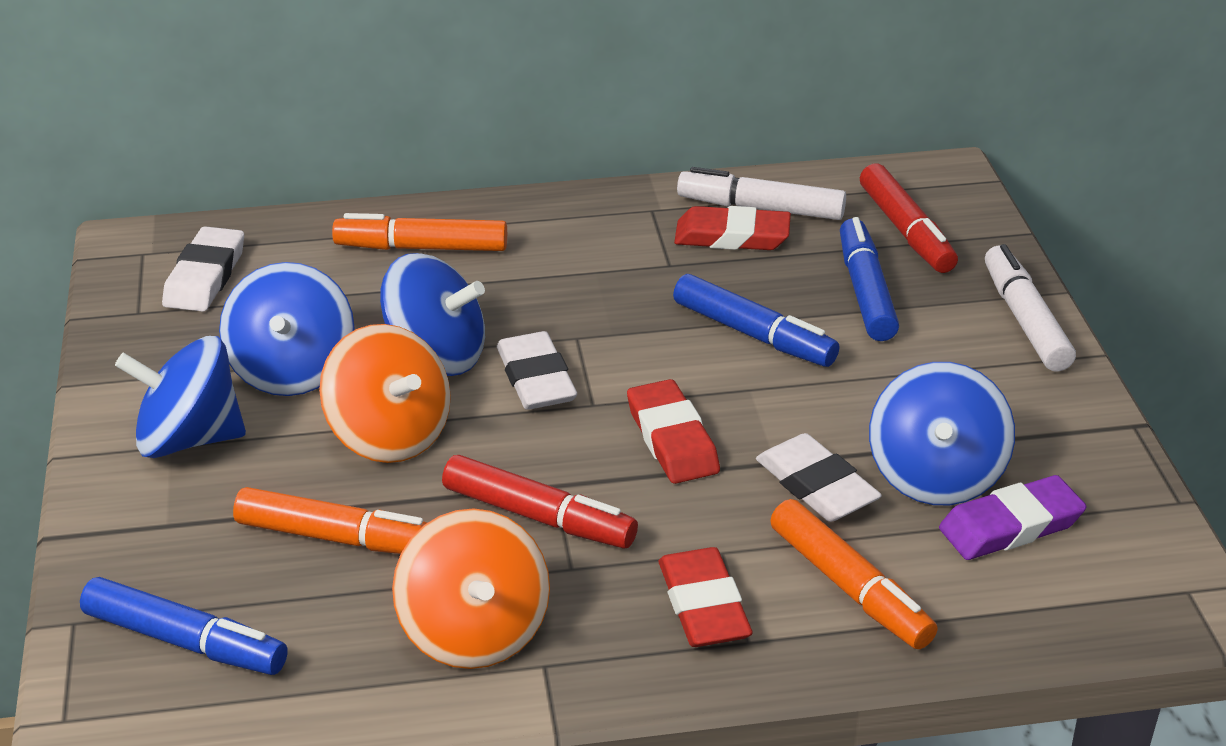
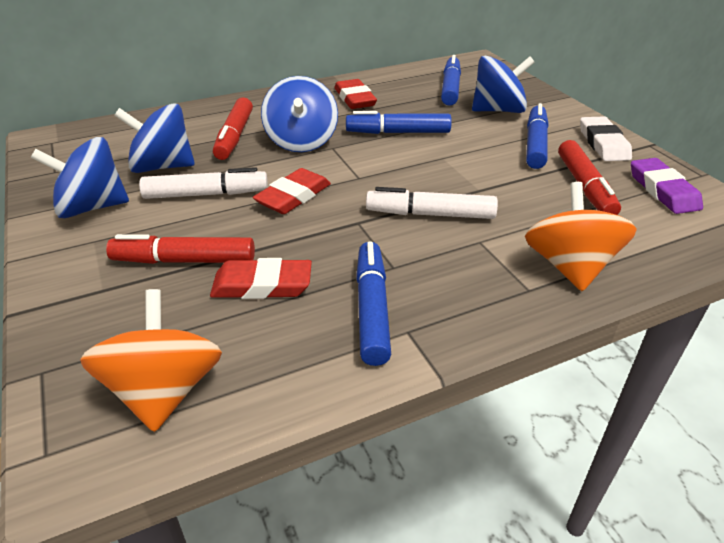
blue marker: [80,577,288,675] [673,274,839,367] [840,217,899,341] = 3 -> [346,111,452,134] [356,242,391,366] [441,55,461,106] [526,103,549,169] = 4
orange marker: [233,487,428,554] [332,213,507,251] [770,499,938,649] = 3 -> none = 0
red marker: [442,455,638,549] [860,164,958,273] = 2 -> [106,234,255,264] [213,97,253,160] [558,140,621,215] = 3
white eraser: [162,226,244,312] [497,331,577,410] [756,433,882,522] = 3 -> [580,116,632,161] = 1

